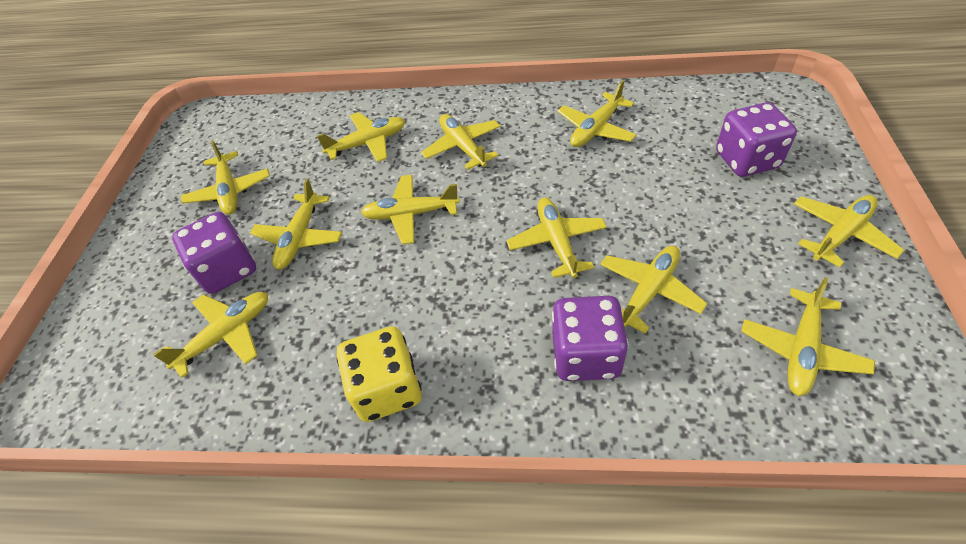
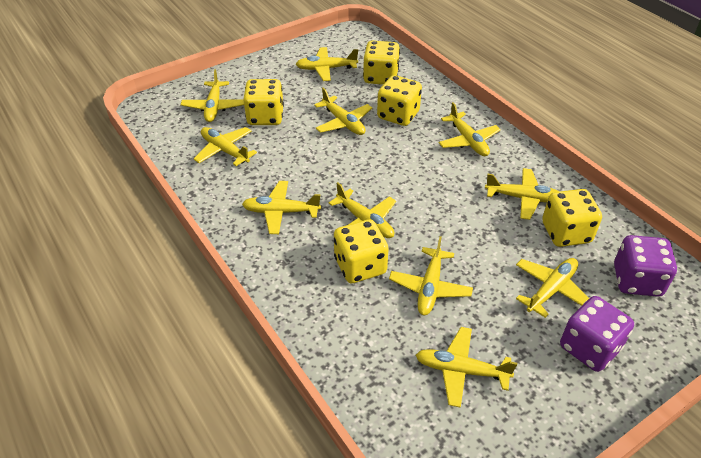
purple dice: [172,212,256,294] [552,296,628,381] [716,102,797,177] = 3 -> [560,296,634,372] [614,235,677,297] = 2
yellow dice: [337,326,422,422] = 1 -> [243,79,284,125] [334,219,389,283] [363,40,400,85] [377,75,422,126] [542,189,602,247] = 5

